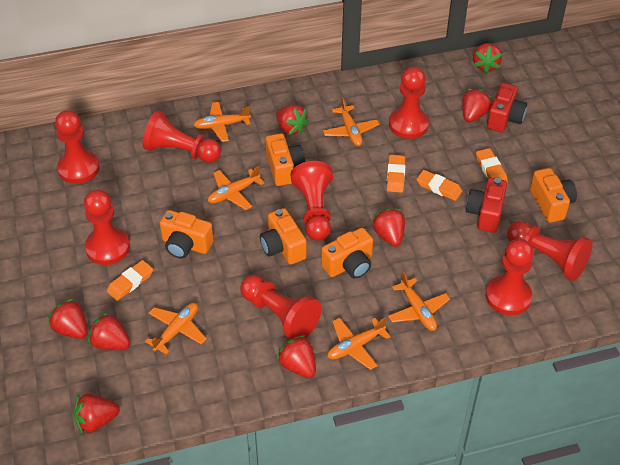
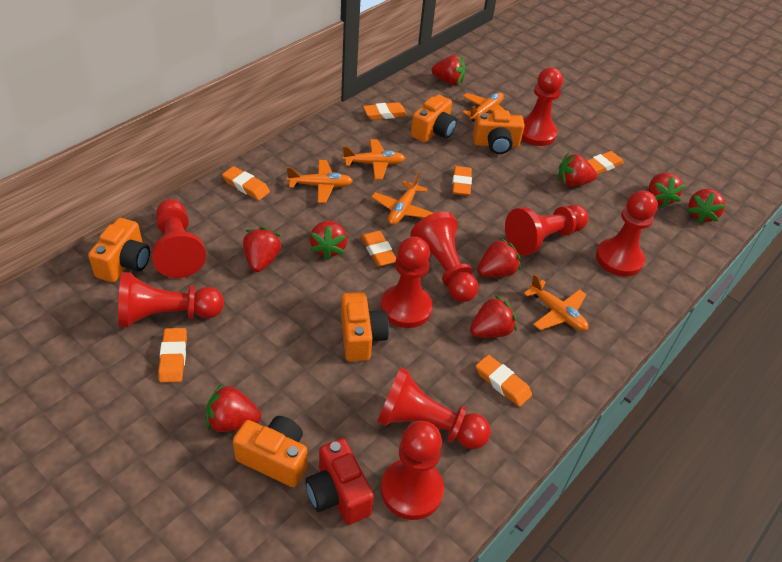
orange eraser: [107,260,153,301] [387,155,405,193] [417,170,462,201] [476,148,508,182] = 4 -> [158,328,187,383] [222,166,270,200] [361,231,396,267] [363,102,408,120] [452,166,472,196] [476,355,532,407] [587,151,624,175] = 7
orange plane: [145,303,207,355] [194,102,251,142] [208,166,264,210] [323,97,379,146] [327,317,391,370] [388,272,450,331] = 6 -> [287,160,353,203] [342,139,405,180] [371,173,433,225] [462,92,505,122] [524,274,589,331] = 5
red camera: [466,178,507,233] [487,83,527,132] = 2 -> [305,438,374,525] = 1
red pawn: [55,110,100,184] [84,189,130,265] [142,110,221,163] [240,275,321,340] [291,161,333,241] [389,67,429,139] [486,239,534,315] [507,221,593,281] = 8 -> [118,272,224,327] [152,199,206,278] [377,367,491,449] [381,237,433,328] [381,421,444,520] [410,212,479,302] [505,205,588,256] [521,67,563,146] [596,191,658,276] = 9
red strawberry: [48,298,88,339] [74,394,120,434] [88,312,131,350] [276,105,309,135] [276,335,316,378] [371,208,405,247] [462,89,492,122] [473,43,502,74] = 8 -> [206,383,261,432] [243,227,281,272] [310,220,347,260] [432,55,465,85] [470,295,517,338] [477,238,521,277] [558,153,597,187] [648,173,685,208] [687,189,726,223] = 9

